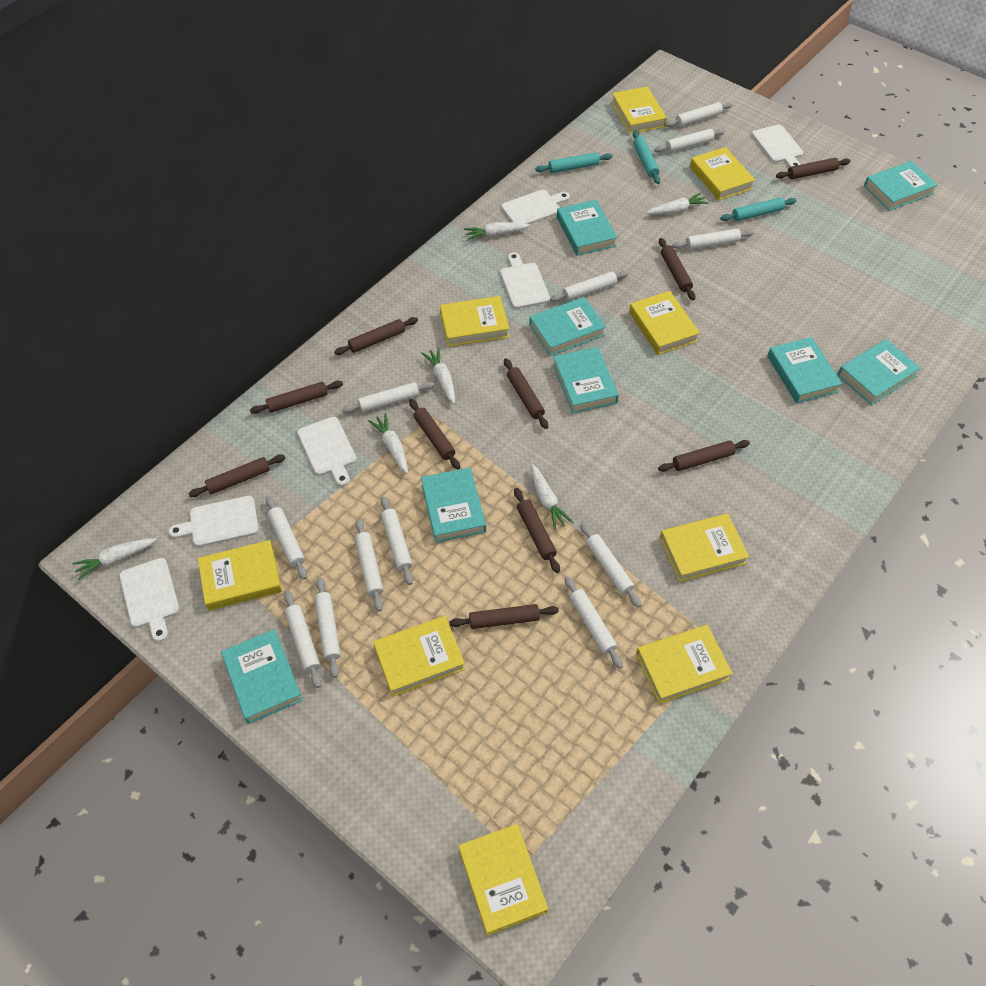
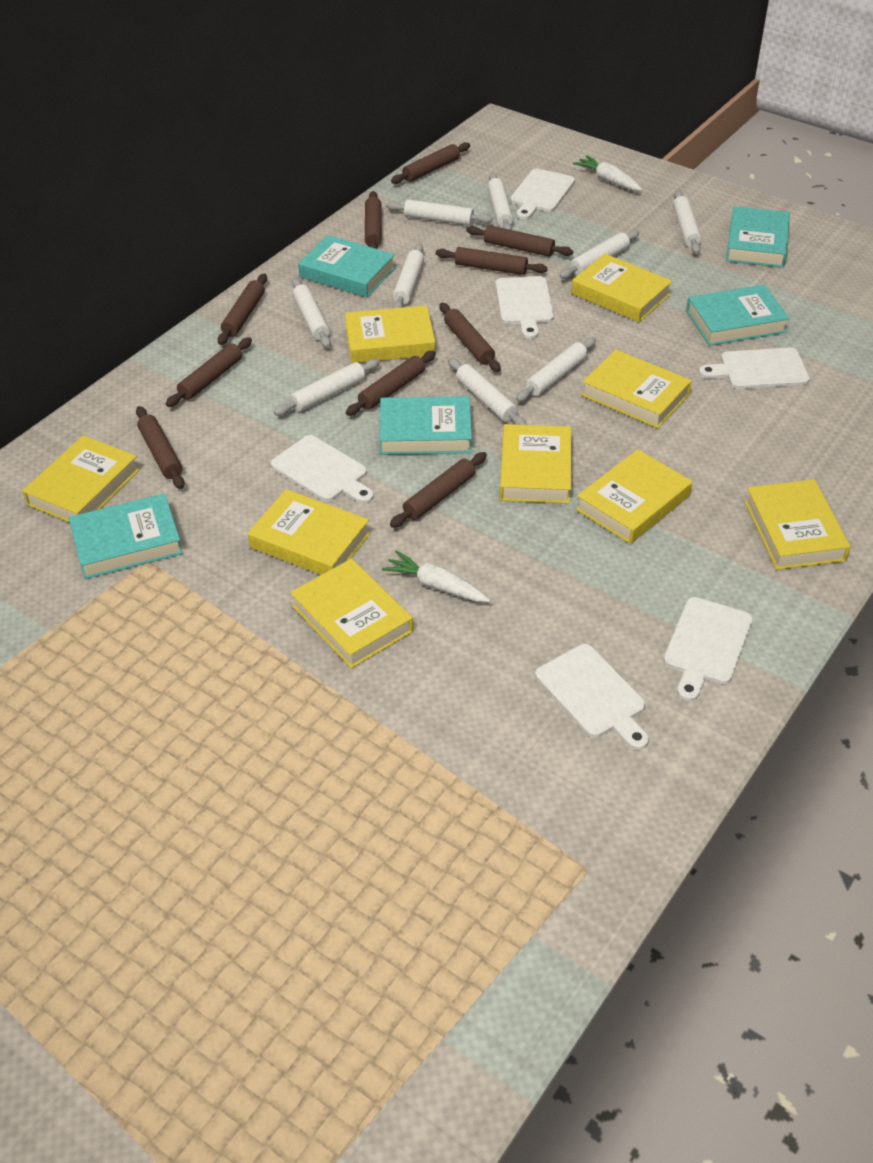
turquoise book: [221,629,303,724] [421,468,486,543] [529,297,606,356] [553,347,619,413] [557,200,617,256] [767,337,842,403] [837,339,921,405] [864,161,938,211] = 8 -> [69,493,183,579] [298,235,396,297] [379,396,472,455] [686,285,790,346] [726,206,790,268] = 5
turquoise rolling pin: [535,152,613,173] [633,131,660,184] [720,197,797,221] = 3 -> none = 0
white carrot: [72,538,157,580] [368,413,408,474] [422,347,455,404] [464,222,530,241] [531,464,573,530] [646,193,709,215] = 6 -> [382,550,491,602] [573,155,642,191] = 2
white rolling pin: [266,496,307,579] [284,591,321,688] [314,577,341,678] [342,382,434,413] [355,519,383,611] [381,496,413,585] [550,270,629,302] [565,576,623,669] [580,523,641,607] [654,129,725,153] [665,102,733,127] [672,229,754,250] = 12 -> [274,359,380,416] [292,278,331,348] [386,199,492,225] [393,243,424,308] [448,358,527,425] [487,173,513,230] [516,337,596,402] [559,230,639,279] [673,190,702,254] = 9

